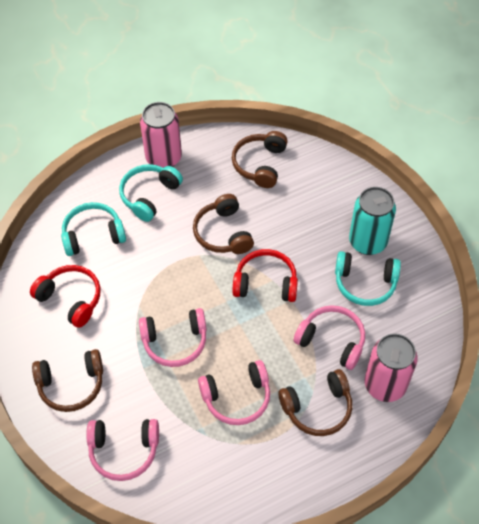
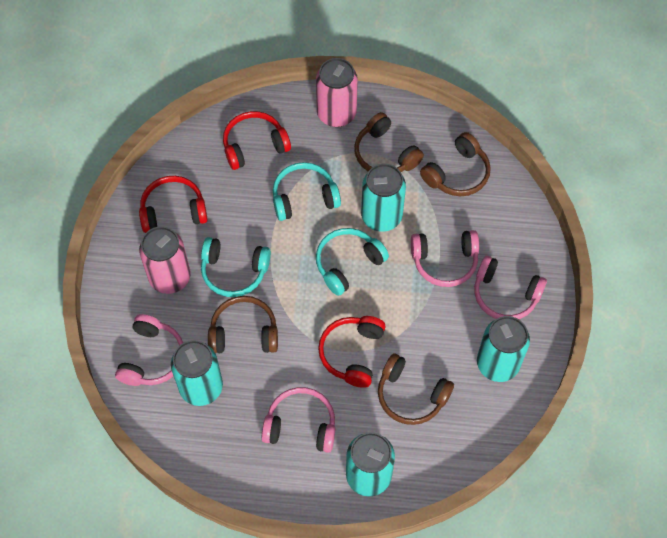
red headphones: [30,265,101,328] [232,249,298,302] = 2 -> [139,176,208,233] [223,111,291,170] [318,316,386,388] = 3
turquoise can: [349,187,396,255] = 1 -> [171,340,223,406] [346,432,395,497] [361,164,406,232] [477,316,530,382] = 4

